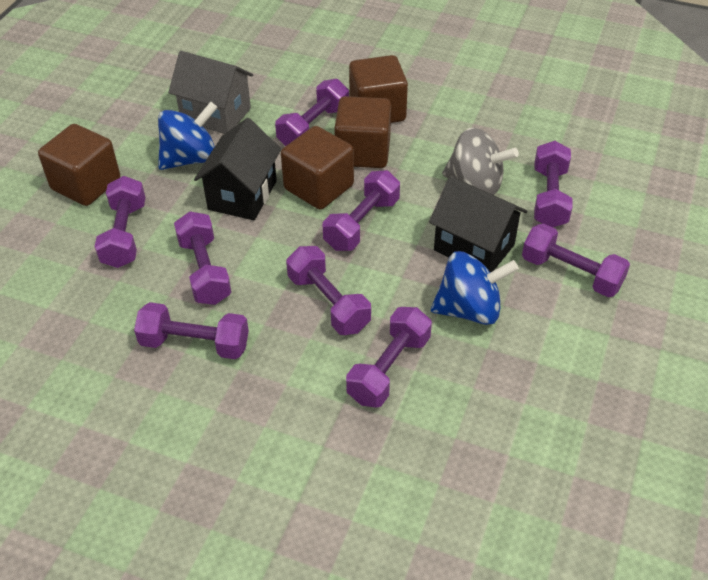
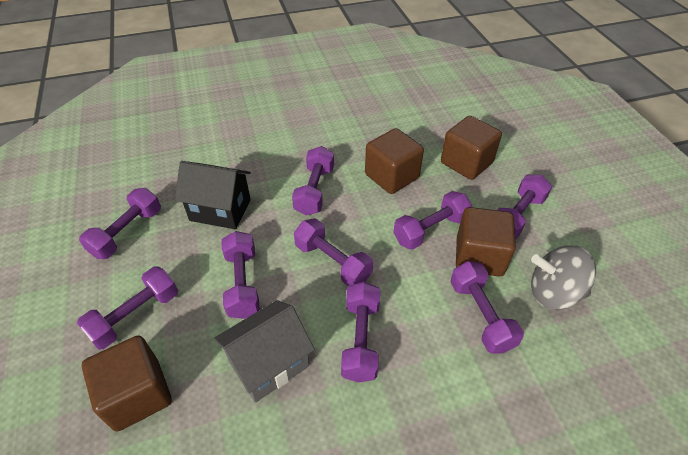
black house: [194,118,281,220] [429,177,527,273] = 2 -> [175,161,251,229] = 1
blue spinning top: [158,102,218,170] [431,251,519,325] = 2 -> none = 0

